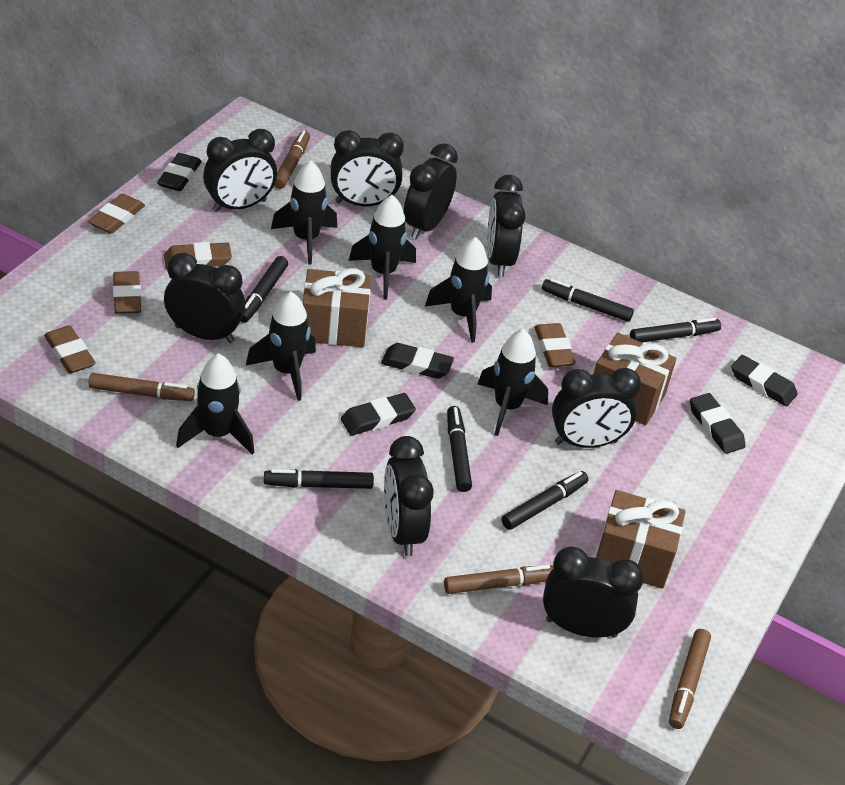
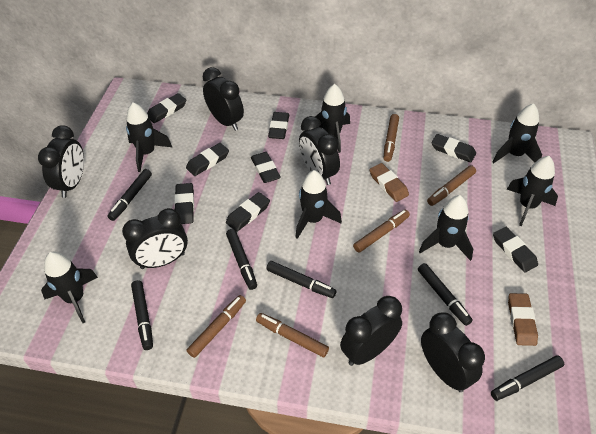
black clock: [164,253,245,343] [203,129,277,212] [331,130,404,207] [384,436,434,556] [404,143,458,239] [487,175,526,277] [543,547,644,638] [552,368,641,448] = 8 -> [38,125,84,198] [122,208,188,269] [203,67,244,131] [299,116,340,185] [340,296,402,366] [421,312,485,392] = 6
black eraser: [157,153,202,191] [341,393,416,436] [381,343,454,379] [690,393,746,454] [731,355,798,406] = 5 -> [147,93,186,123] [174,183,194,224] [186,143,229,176] [226,192,270,232] [251,152,281,183] [268,112,289,139] [431,134,476,163] [493,227,538,272] = 8
black rocket: [176,353,255,455] [246,292,316,401] [271,161,337,265] [349,195,416,299] [425,237,492,343] [478,329,548,436] = 6 -> [41,252,98,323] [126,102,172,172] [295,170,342,239] [315,84,350,153] [419,195,473,261] [493,103,542,163] [507,156,558,226] = 7
brown eraser: [44,325,96,373] [88,193,145,234] [113,271,141,314] [164,242,232,269] [534,323,576,367] = 5 -> [369,163,409,202] [508,293,538,346] = 2
brown gift: [303,268,371,347] [593,333,677,425] [596,490,686,589] = 3 -> none = 0
brown marker: [88,373,195,401] [274,130,310,189] [444,565,553,594] [669,629,711,729] = 4 -> [187,295,246,358] [256,313,329,357] [353,210,410,253] [384,114,399,162] [427,165,476,206] = 5

